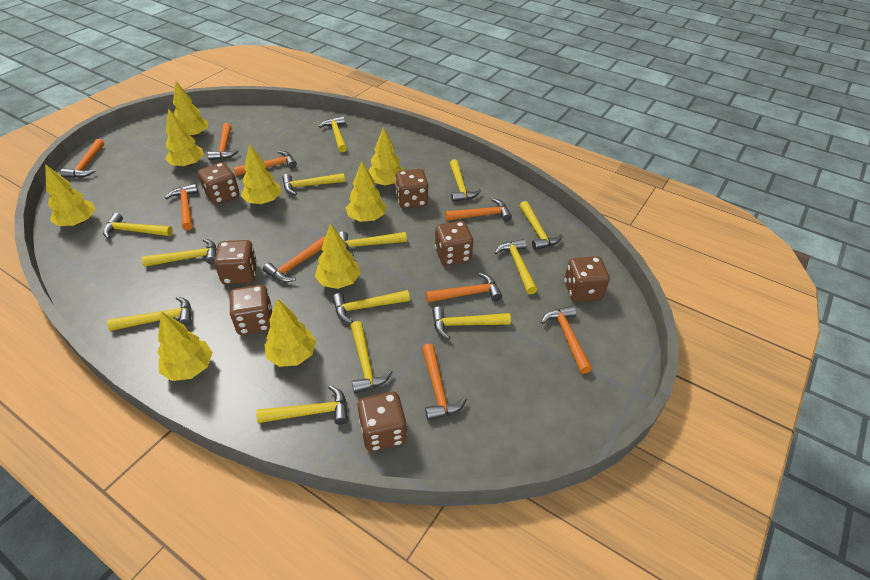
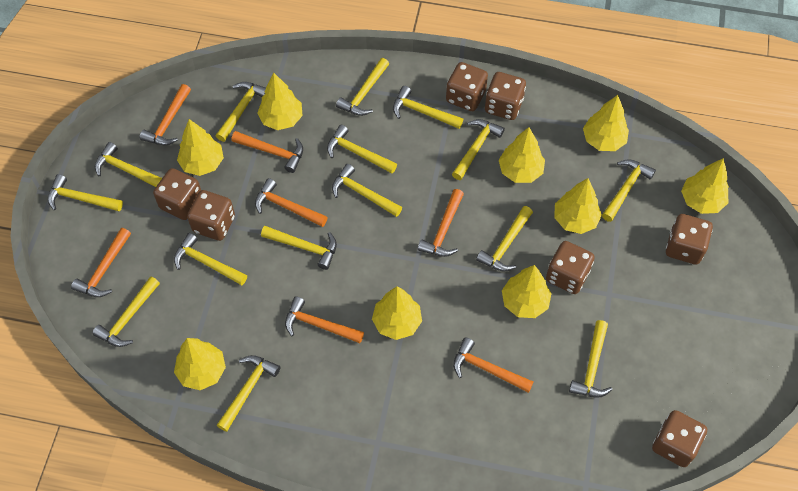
orange hammer: [60,139,104,178] [165,184,198,230] [208,123,239,160] [233,151,297,176] [263,236,325,282] [422,343,467,421] [426,273,502,303] [445,198,512,221] [541,306,592,374] = 9 -> [71,228,131,297] [140,84,191,146] [232,131,303,173] [255,178,328,227] [285,296,364,343] [418,189,464,257] [453,338,533,393] = 7
yellow hammer: [103,213,173,239] [107,296,192,331] [142,238,217,267] [256,385,348,425] [282,173,345,195] [319,116,347,152] [332,290,410,324] [338,231,407,256] [351,321,392,393] [432,306,511,340] [449,159,481,202] [495,239,537,294] [519,201,562,250] = 13 -> [48,174,123,211] [92,276,160,347] [95,142,162,187] [174,233,247,285] [216,82,266,142] [217,355,281,432] [261,226,337,270] [327,125,397,173] [332,164,402,217] [336,58,389,116] [393,86,463,129] [452,119,505,180] [476,206,533,272] [569,320,612,398] [602,159,656,222] = 15

